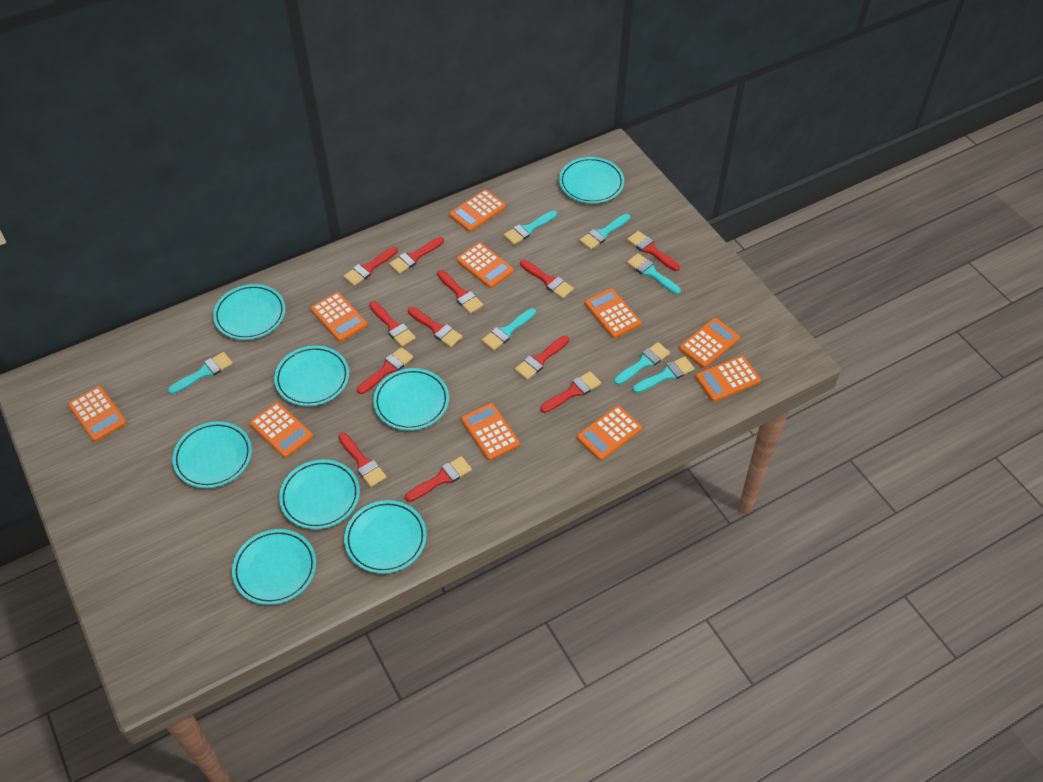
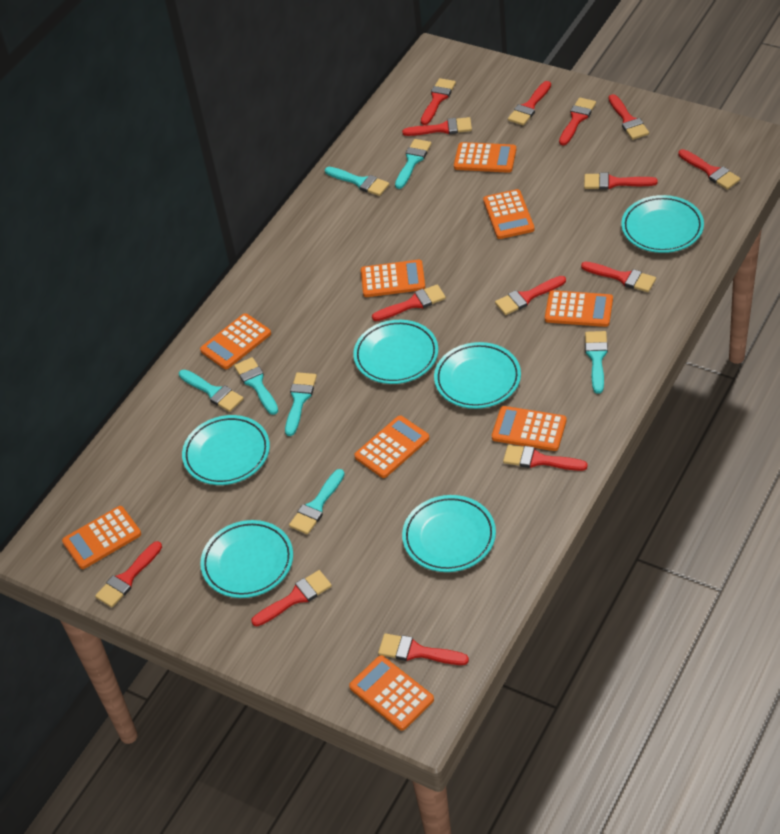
orange calculator: [68,386,127,442] [249,402,313,458] [310,292,367,342] [449,190,506,232] [456,242,514,288] [461,403,520,461] [577,406,642,460] [585,288,641,338] [679,318,740,368] [695,356,761,402] = 10 -> [62,506,141,569] [200,313,271,369] [349,655,434,731] [354,416,429,478] [361,260,425,297] [454,142,516,173] [483,189,534,239] [492,406,567,451] [545,290,613,327] = 9
red brush: [338,433,387,487] [343,247,398,286] [357,347,414,394] [369,301,416,347] [389,237,444,274] [405,456,472,502] [408,307,462,347] [437,270,484,314] [515,336,569,380] [520,260,574,299] [540,371,601,413] [627,231,680,271] = 12 -> [95,541,162,608] [251,570,332,626] [372,284,446,321] [378,633,469,665] [402,117,472,136] [421,78,456,125] [495,276,566,315] [503,445,588,471] [508,81,551,125] [559,98,596,146] [581,261,656,292] [584,173,658,190] [608,94,649,140] [678,149,740,190] = 14
turquoise plate: [172,422,252,488] [213,284,285,340] [232,529,316,605] [274,346,349,406] [279,460,360,529] [344,500,427,574] [373,368,449,431] [559,157,624,204] = 8 -> [182,415,270,485] [200,520,293,598] [353,320,438,384] [402,495,496,572] [434,342,521,409] [621,195,704,253] = 6

